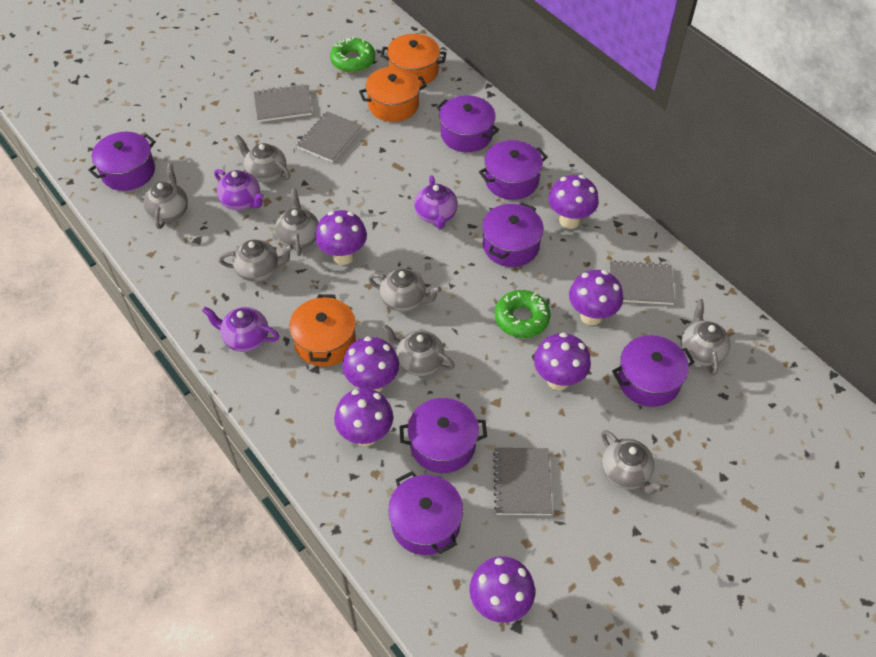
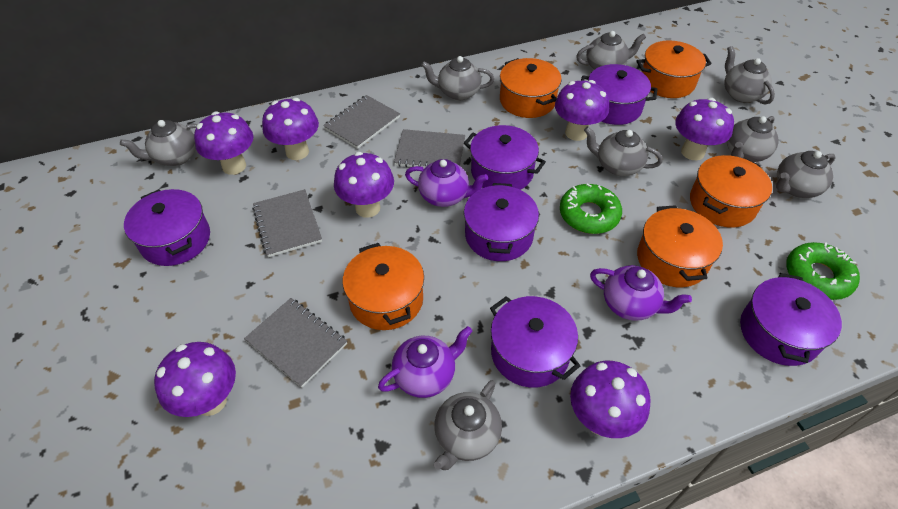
orange pot: [289,294,356,367] [359,67,427,122] [381,34,446,86] = 3 -> [343,243,424,330] [500,58,562,118] [636,41,712,98] [637,205,723,287] [690,155,772,228] = 5
purple pot: [88,132,156,191] [388,471,463,555] [399,398,487,473] [436,95,499,152] [479,140,547,200] [482,203,544,267] [612,335,695,407] = 7 -> [124,189,210,266] [464,125,546,190] [464,183,539,261] [490,296,580,388] [581,64,658,125] [740,273,842,366] = 6

